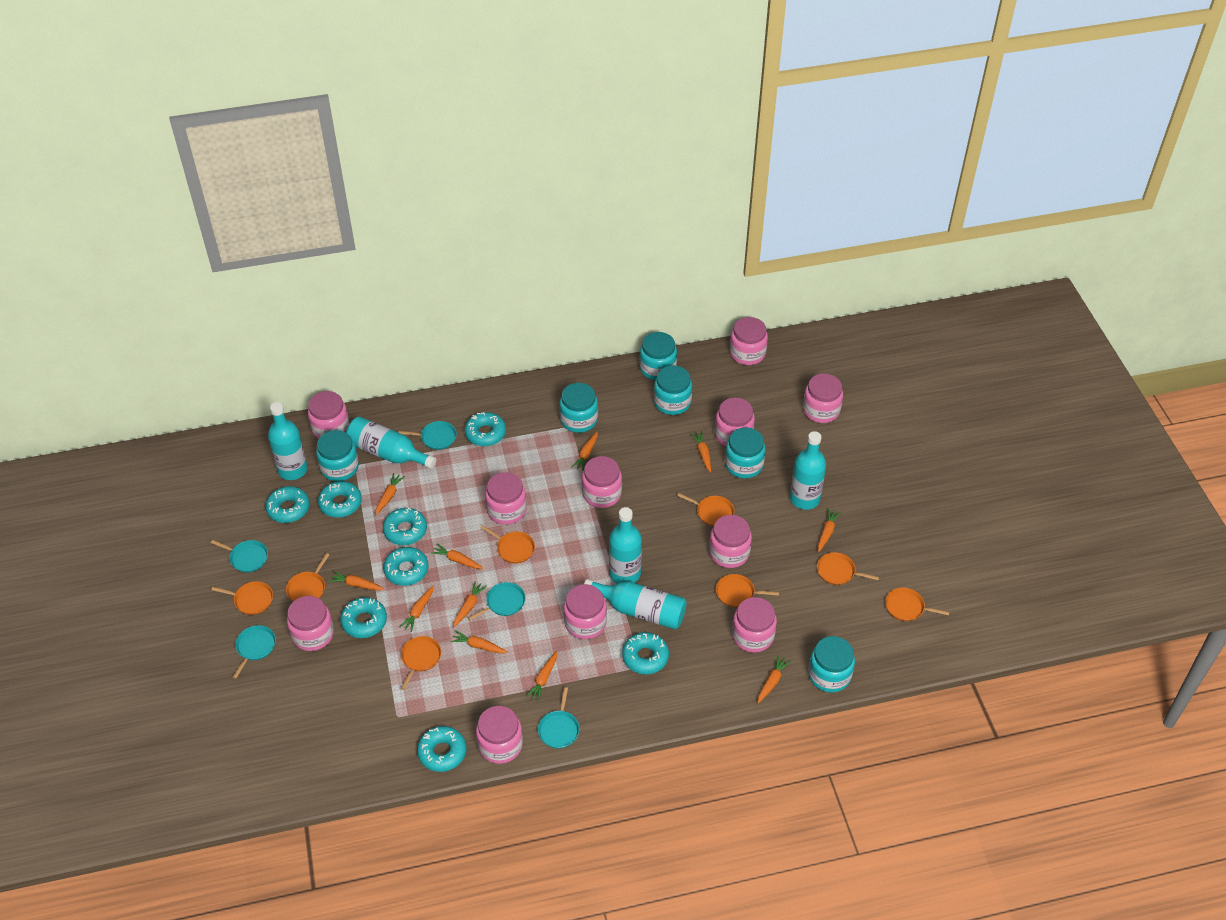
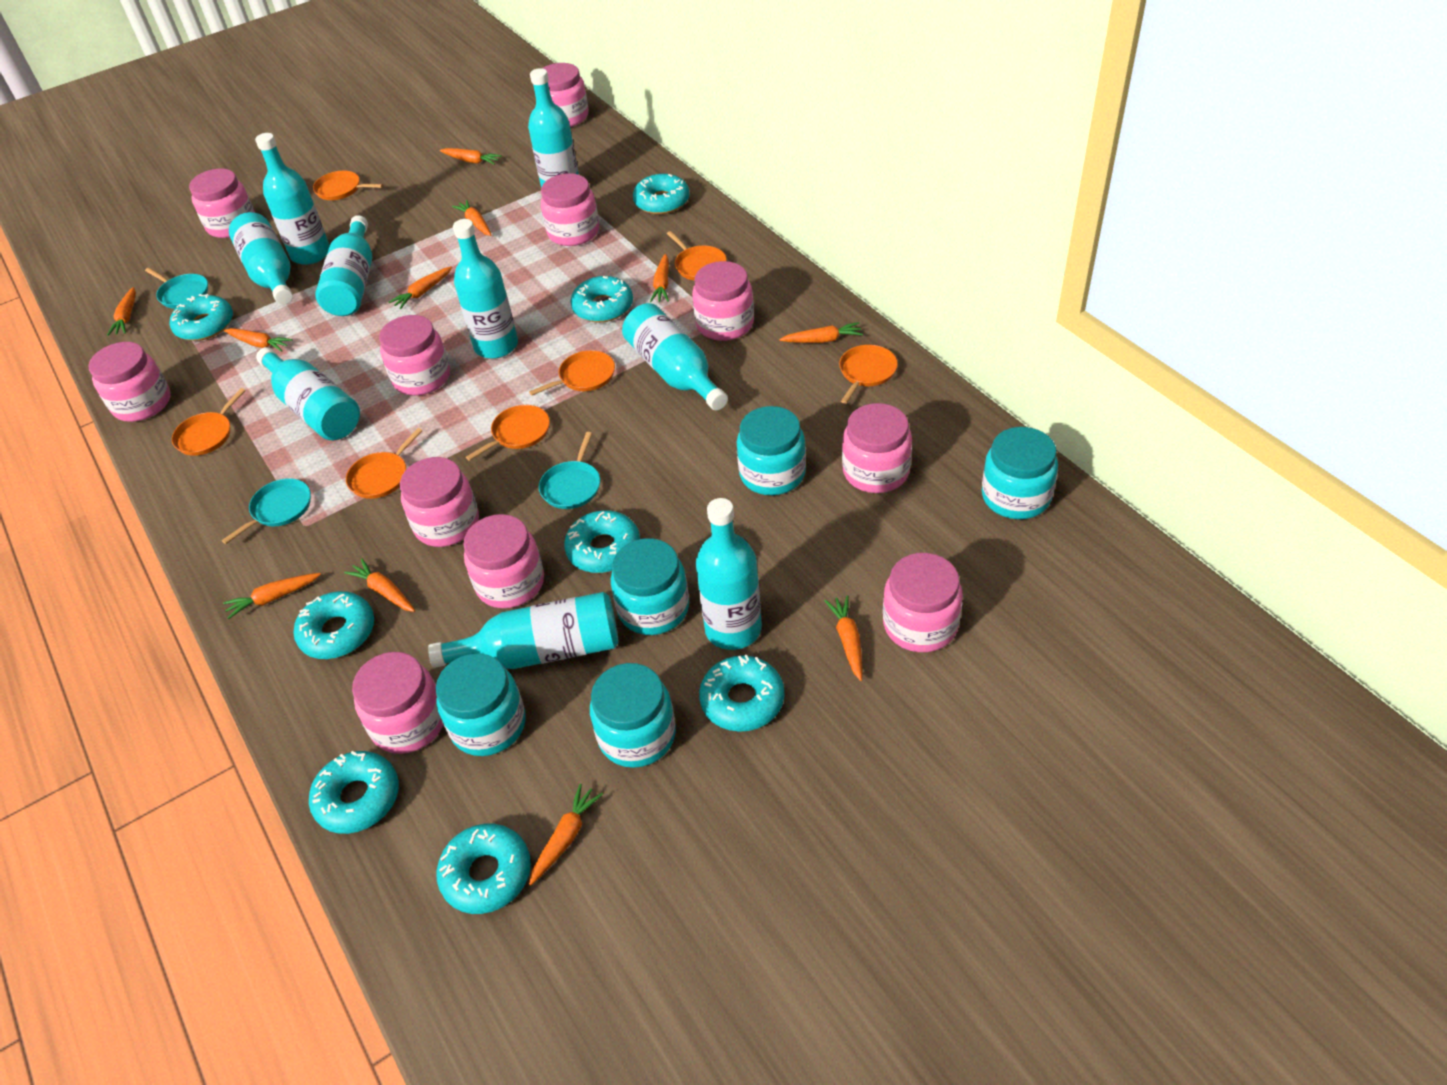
orange pan: [211,581,273,615] [286,553,329,602] [401,636,441,690] [481,525,535,563] [677,493,735,526] [716,574,779,607] [817,552,879,585] [885,588,949,621] = 8 -> [172,388,246,456] [313,171,383,200] [346,428,423,499] [466,405,550,461] [529,350,615,395] [667,231,727,281] [839,345,898,404] = 7
turquoise bottle: [268,402,308,480] [346,417,436,469] [584,579,687,629] [609,507,642,584] [790,431,826,510] = 5 -> [229,212,293,305] [255,133,330,265] [256,347,360,440] [315,215,372,316] [428,592,619,669] [453,219,518,359] [528,68,579,187] [622,303,728,410] [696,498,762,650] = 9
turquoise jar: [316,430,359,481] [559,383,598,433] [639,332,677,380] [654,366,692,415] [725,427,766,478] [808,636,855,692] = 6 -> [436,653,526,756] [590,663,676,768] [611,538,689,635] [737,406,806,495] [982,427,1058,519] = 5
turquoise pan: [210,540,268,572] [233,625,276,679] [398,421,457,450] [468,582,526,620] [538,687,580,749] = 5 -> [145,268,208,309] [222,478,311,544] [539,432,600,509] = 3

